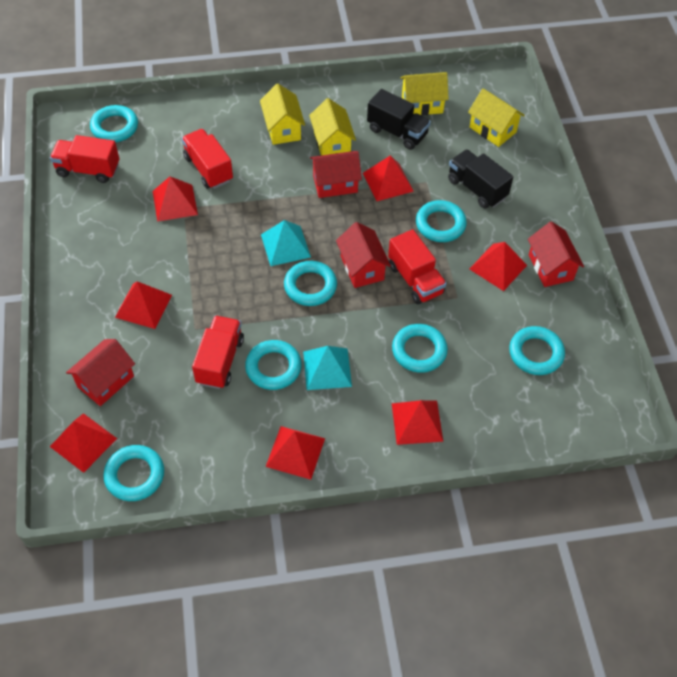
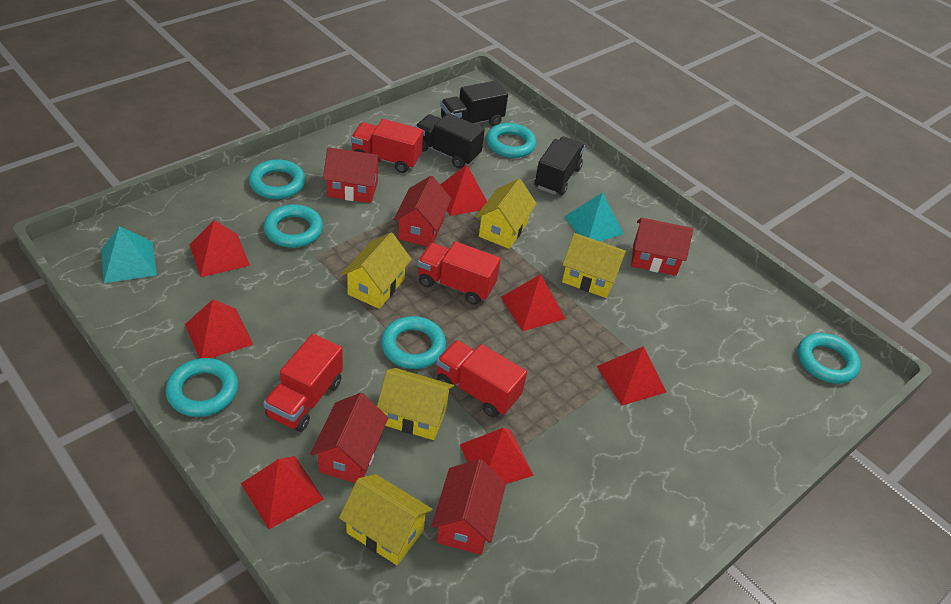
black truck: [367,89,431,150] [448,149,513,209] = 2 -> [415,113,485,168] [440,80,508,126] [534,137,585,195] = 3
red house: [66,339,135,406] [310,151,362,198] [336,222,391,288] [528,221,584,287] = 4 -> [310,393,388,483] [323,147,382,203] [393,176,451,247] [431,459,506,555] [631,218,693,276] = 5
turquoise ring: [90,105,138,142] [103,445,164,501] [245,340,302,390] [284,261,337,306] [392,324,448,373] [416,200,467,242] [509,326,565,375] = 7 -> [165,358,238,417] [249,159,306,199] [264,204,323,248] [381,316,446,369] [486,123,536,158] [798,333,861,384] = 6
yellow house: [260,84,305,145] [309,98,356,155] [400,72,449,116] [468,89,525,147] = 4 -> [339,474,433,565] [341,232,412,309] [377,368,454,440] [476,179,537,249] [562,233,626,298] = 5

